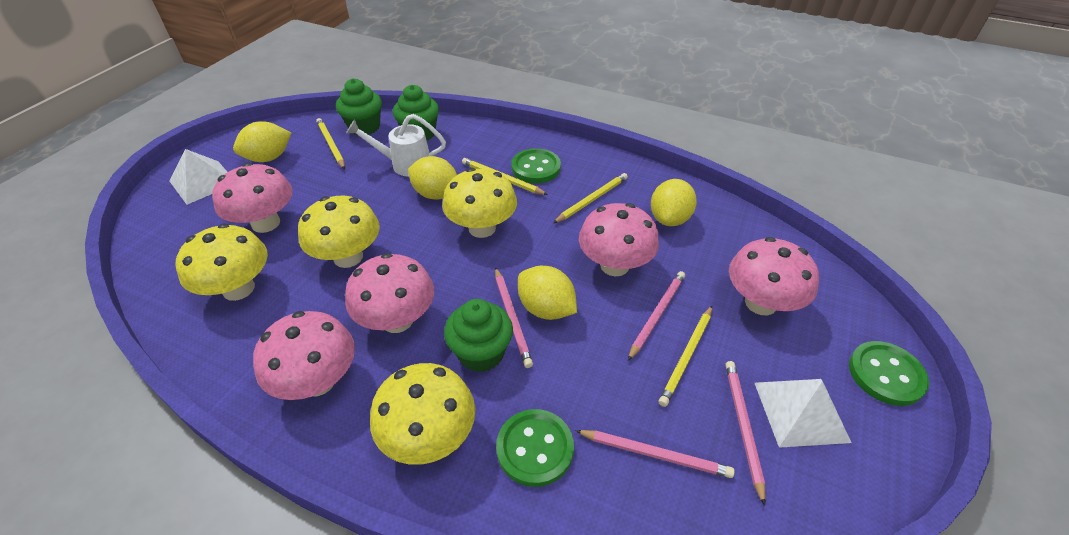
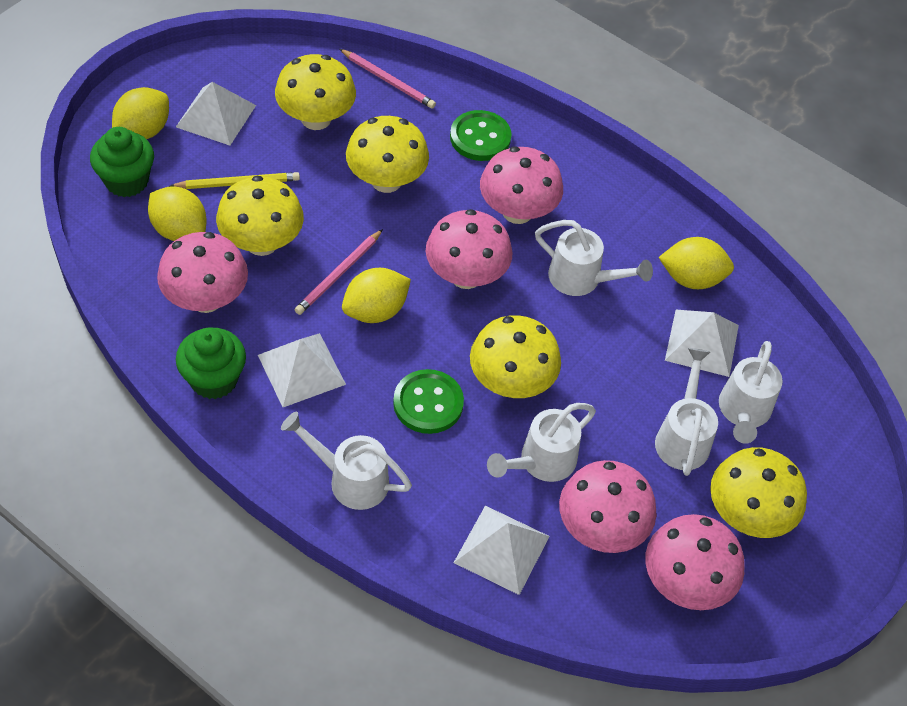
green button: [496,409,574,487] [511,148,561,183] [849,341,929,406] = 3 -> [393,369,464,434] [450,110,512,161] = 2
green cupcake: [336,78,382,135] [393,85,439,140] [444,299,513,372] = 3 -> [90,127,154,197] [176,328,246,399] = 2
pink pencil: [495,267,533,368] [575,430,735,478] [628,271,685,361] [725,361,766,506] = 4 -> [295,229,383,315] [340,49,436,109] = 2
white pyramid: [169,149,227,205] [755,379,851,448] = 2 -> [176,82,256,146] [258,333,346,407] [454,506,550,595] [665,310,739,377] = 4
white watering can: [346,114,446,177] = 1 -> [281,412,412,510] [487,403,596,482] [535,220,653,296] [655,348,718,476] [719,341,783,444] = 5
yellow mushroom: [175,223,268,301] [298,196,380,268] [370,363,475,465] [442,168,517,238] = 4 -> [216,176,304,256] [275,54,356,130] [346,116,429,193] [470,315,561,398] [710,447,807,538] = 5
yellow pencil: [316,118,345,169] [462,158,548,195] [553,173,628,223] [659,306,712,407] = 4 -> [170,172,300,189] = 1

